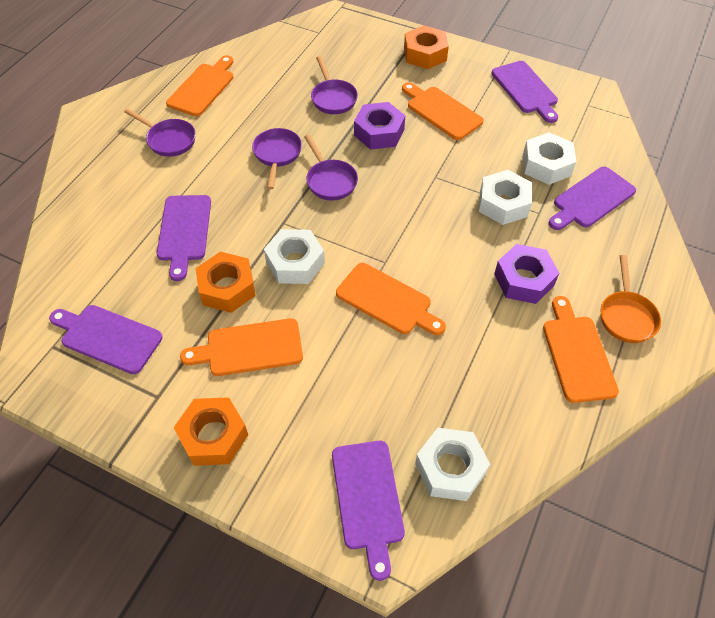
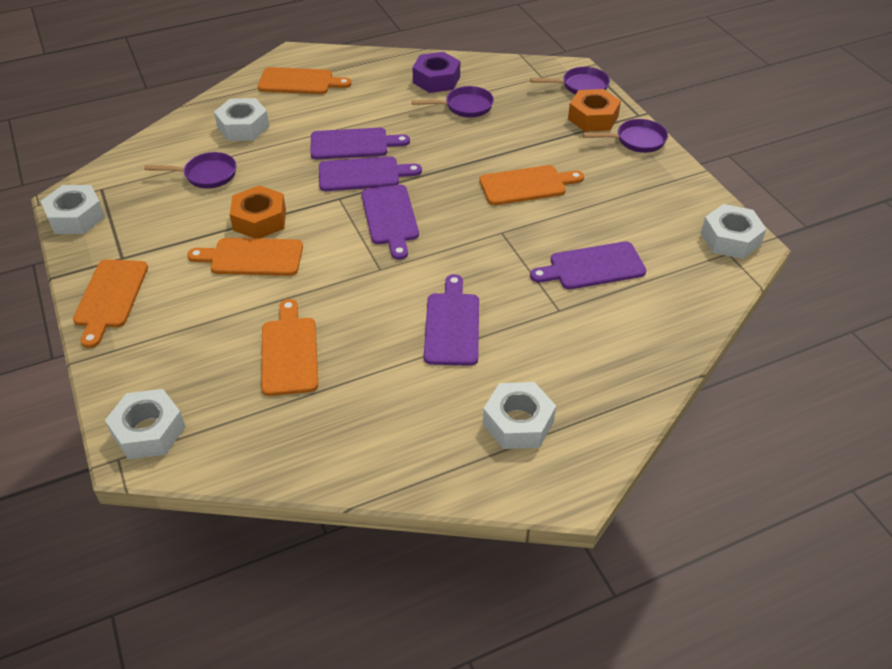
orange nut: [174,397,248,466] [196,252,256,313] [404,25,449,69] = 3 -> [229,185,286,239] [568,89,621,132] = 2
orange pan: [601,255,661,343] = 1 -> none = 0
purple nut: [354,102,405,150] [494,244,559,304] = 2 -> [412,52,460,93] = 1
white nut: [264,229,325,284] [415,428,490,501] [479,170,532,225] [523,132,576,185] = 4 -> [41,185,105,234] [105,389,186,459] [214,98,269,141] [483,382,556,449] [701,204,766,259] = 5

